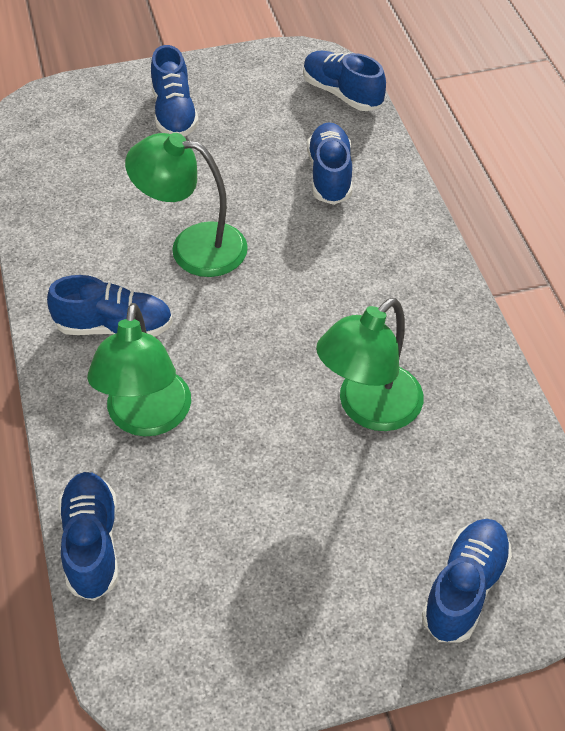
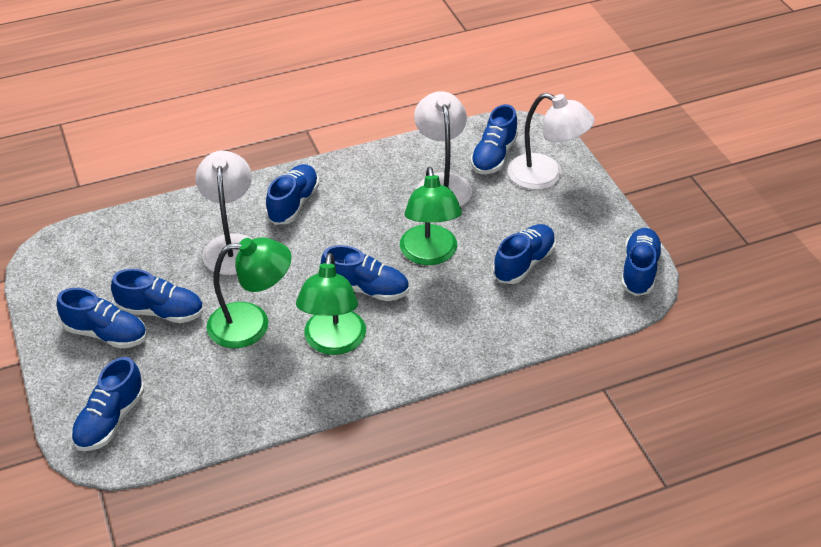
blue shoe: [47,275,173,337] [58,472,118,601] [151,45,199,136] [303,51,386,111] [307,122,352,205] [422,519,512,643] = 6 -> [56,288,147,349] [71,357,144,451] [111,269,203,323] [266,164,319,225] [321,245,409,301] [470,104,518,174] [493,224,556,284] [621,228,663,296] = 8
white lamp: none = 0 -> [195,151,253,275] [414,91,472,207] [508,93,595,190] = 3

